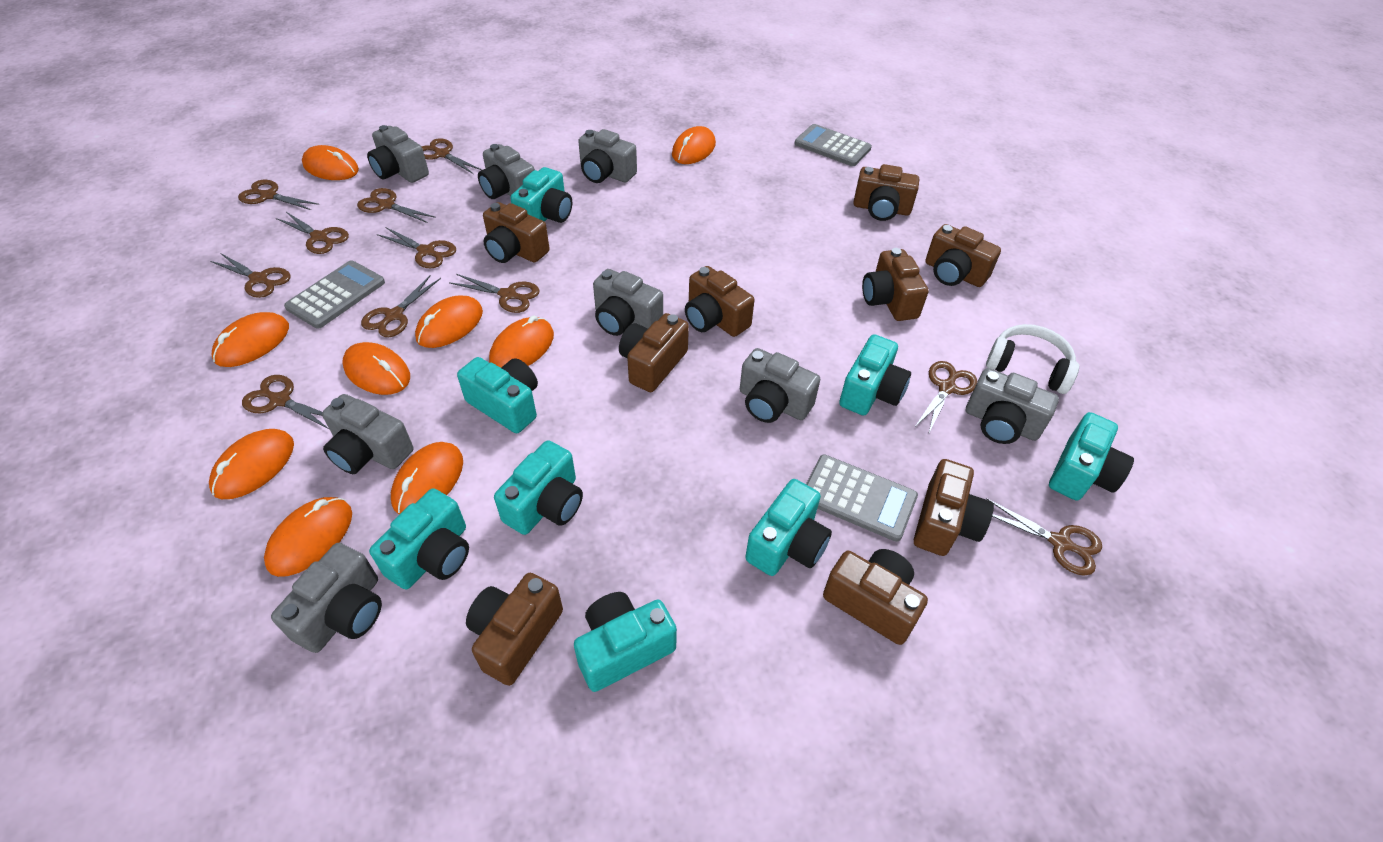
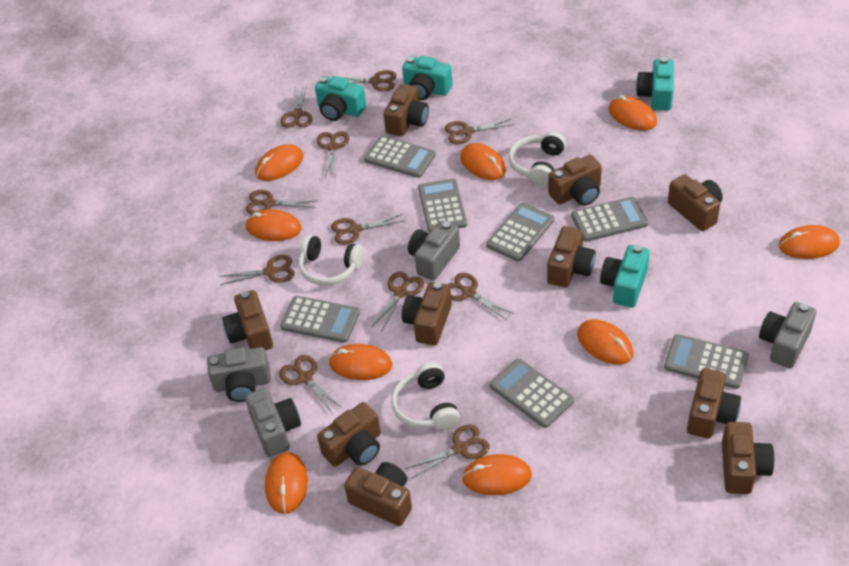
brown camera: [466,573,563,686] [483,202,550,263] [619,313,689,392] [685,266,754,337] [823,549,928,645] [853,164,919,221] [862,248,929,321] [914,459,994,556] [925,224,1001,287] = 9 -> [222,290,273,350] [317,402,381,467] [344,462,412,526] [384,84,429,136] [402,282,452,346] [547,226,596,288] [548,155,602,206] [668,174,723,231] [687,368,741,438] [722,422,774,494] = 10
grey calculator: [284,260,385,329] [794,124,872,166] [806,454,918,542] = 3 -> [280,296,360,343] [364,136,436,178] [418,179,467,233] [486,203,554,262] [490,359,574,428] [571,197,648,242] [664,334,749,389] = 7
grey camera: [271,543,382,653] [322,394,413,474] [367,125,429,183] [478,144,535,199] [578,129,637,183] [593,269,663,336] [740,348,820,423] [966,368,1059,444] = 8 -> [207,347,271,402] [245,388,301,457] [408,221,460,281] [759,302,816,368] = 4
turquoise camera: [369,488,469,589] [457,357,538,433] [494,440,583,535] [510,167,572,223] [574,592,677,692] [745,479,832,576] [839,334,911,416] [1049,412,1134,501] = 8 -> [315,76,366,121] [402,56,452,100] [600,245,650,308] [636,57,674,110] = 4
white headphones: [986,324,1079,394] = 1 -> [299,235,364,286] [391,362,460,430] [508,132,566,186] = 3

